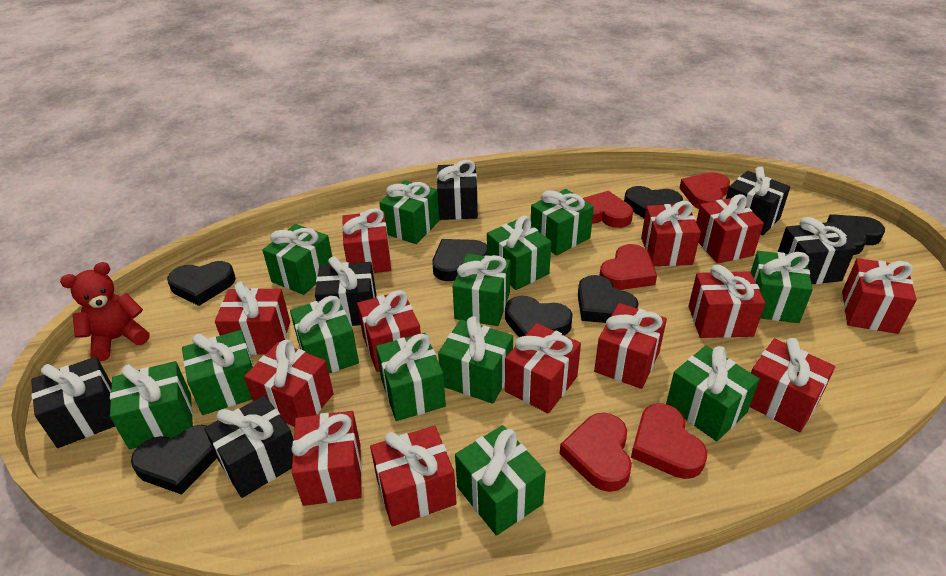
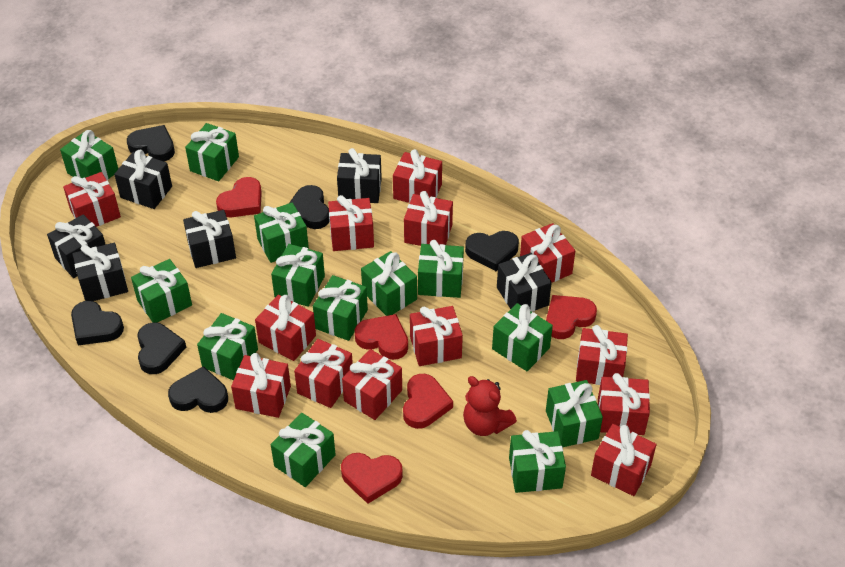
black heart: [131,425,217,495] [167,261,236,306] [432,239,487,281] [505,296,573,337] [578,275,639,323] [624,186,683,218] [827,214,885,255] = 7 -> [71,301,124,345] [127,125,175,162] [137,322,186,374] [168,366,228,413] [289,185,330,229] [465,231,519,271] = 6

